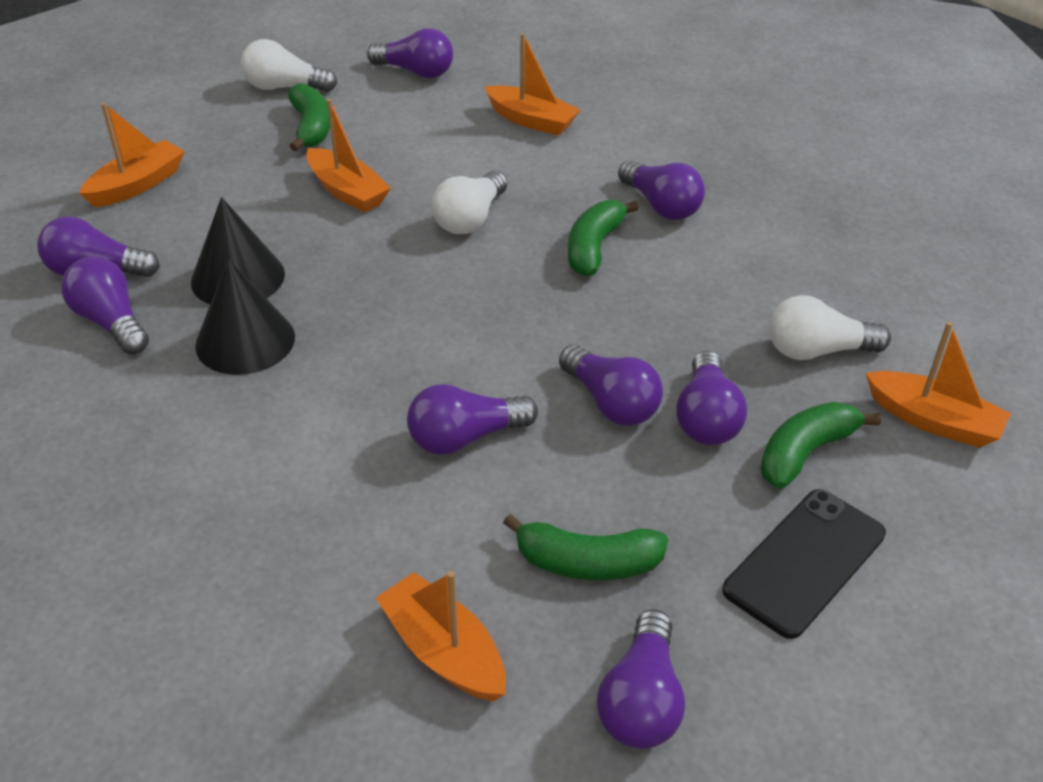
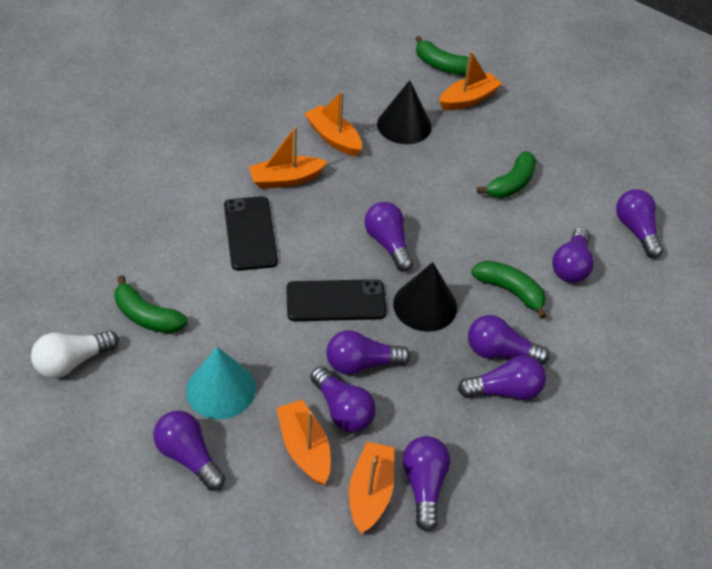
black phone: [722,489,886,639] = 1 -> [224,196,278,271] [286,279,387,321] = 2
purple light bulb: [37,216,160,277] [61,256,149,355] [367,28,453,78] [407,384,538,455] [559,345,663,426] [597,609,685,749] [618,160,705,220] [676,351,747,445] = 8 -> [153,411,226,491] [310,366,376,432] [326,330,411,375] [364,202,414,272] [403,436,450,532] [458,355,546,400] [468,315,550,365] [552,227,594,283] [616,189,664,258] = 9
turquoise cone: none = 0 -> [186,347,256,419] = 1
white light bulb: [241,39,337,92] [431,171,508,234] [769,295,891,360] = 3 -> [31,330,119,378] = 1

